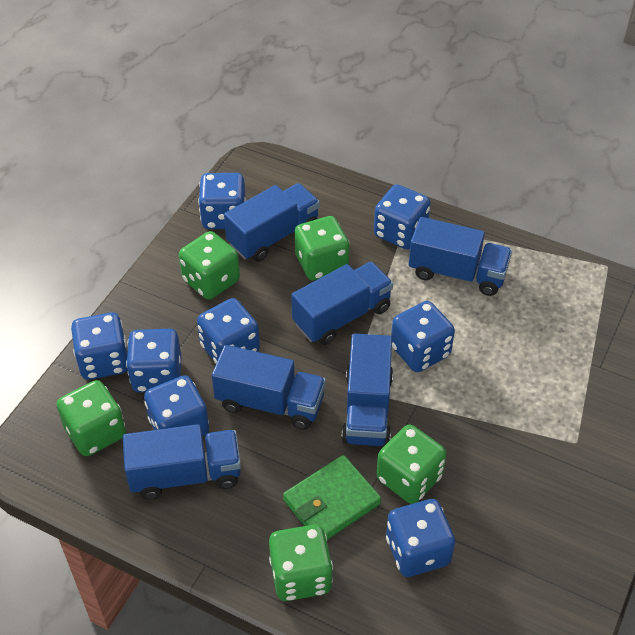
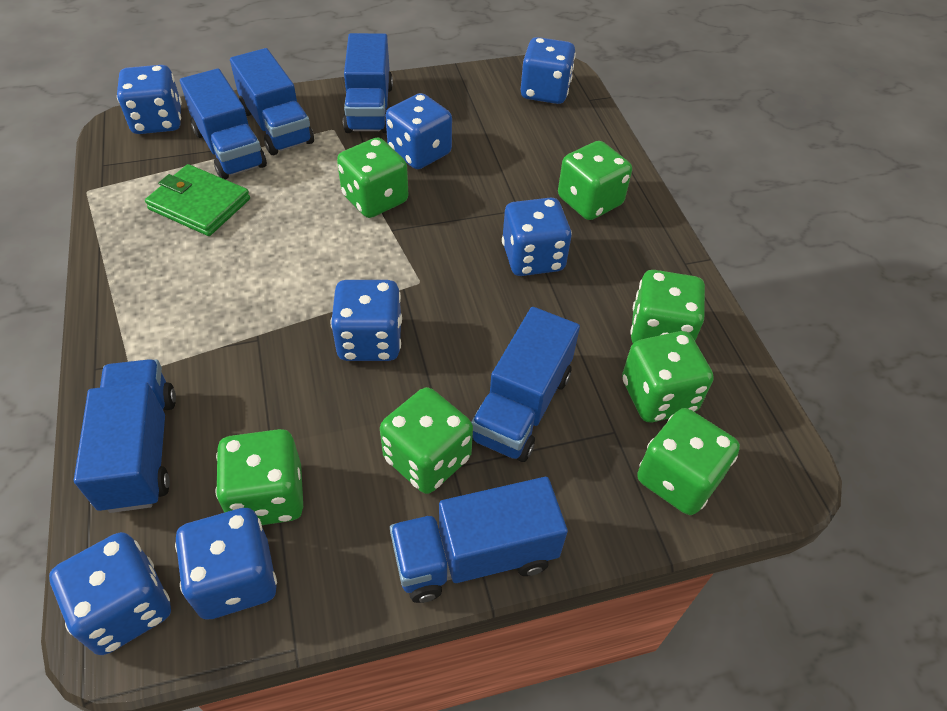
blue dice: [71,313,128,380] [126,329,181,392] [144,375,209,437] [197,298,260,364] [198,173,246,229] [374,184,430,249] [386,499,455,577] [391,301,455,372] = 8 -> [49,532,171,655] [117,65,182,134] [175,508,277,620] [331,280,402,361] [386,93,452,169] [502,198,572,276] [521,37,576,104] = 7
green dice: [57,380,126,456] [179,231,240,300] [269,525,333,601] [295,216,350,281] [376,425,446,504] = 5 -> [215,429,303,525] [337,138,408,218] [380,387,473,494] [558,141,632,220] [622,331,714,422] [630,270,705,343] [637,408,740,515] = 7

